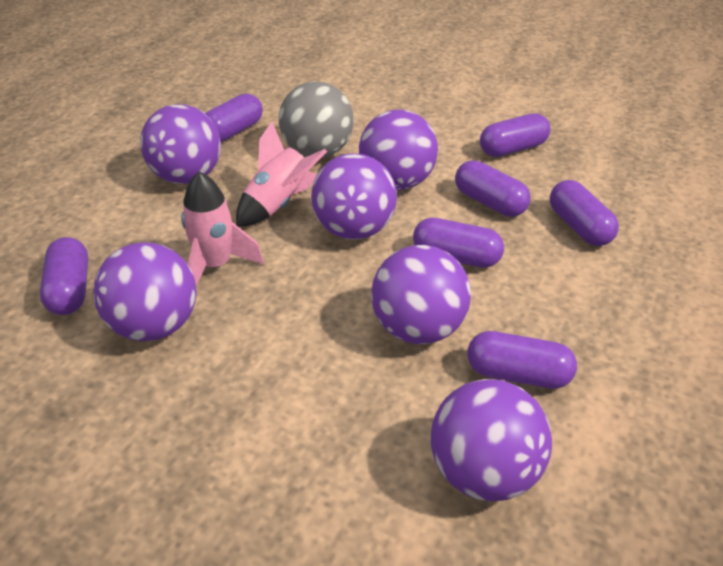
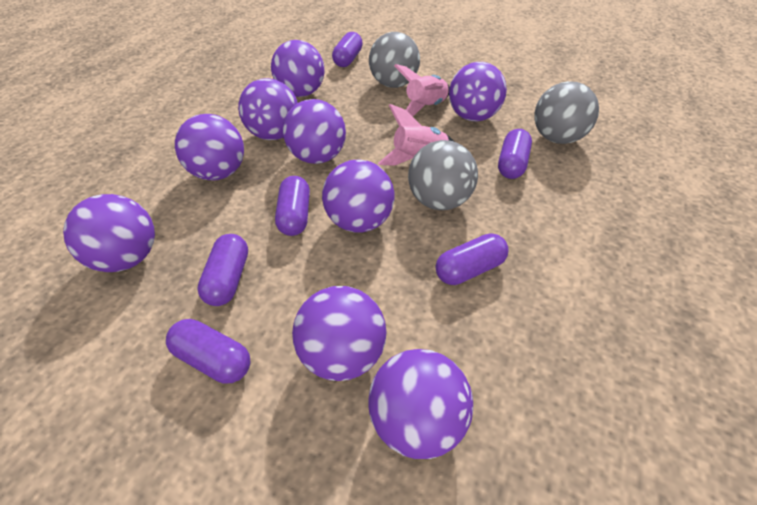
grey ball: [279,81,354,158] = 1 -> [369,32,420,88] [408,140,478,210] [534,81,599,144] = 3
purple ball: [93,242,197,341] [140,104,221,184] [311,153,397,240] [359,110,438,190] [371,245,471,344] [430,379,552,501] = 6 -> [63,194,155,272] [175,114,244,180] [238,78,298,140] [271,40,325,97] [283,99,346,164] [292,286,387,381] [322,159,394,232] [368,349,473,459] [449,62,507,122] = 9
purple capsule: [40,237,88,315] [205,94,262,142] [413,218,504,268] [455,160,531,216] [467,331,577,389] [480,113,551,157] [550,180,619,246] = 7 -> [166,319,251,383] [197,234,248,306] [275,176,310,236] [332,32,363,67] [436,234,509,285] [498,129,532,179] = 6

